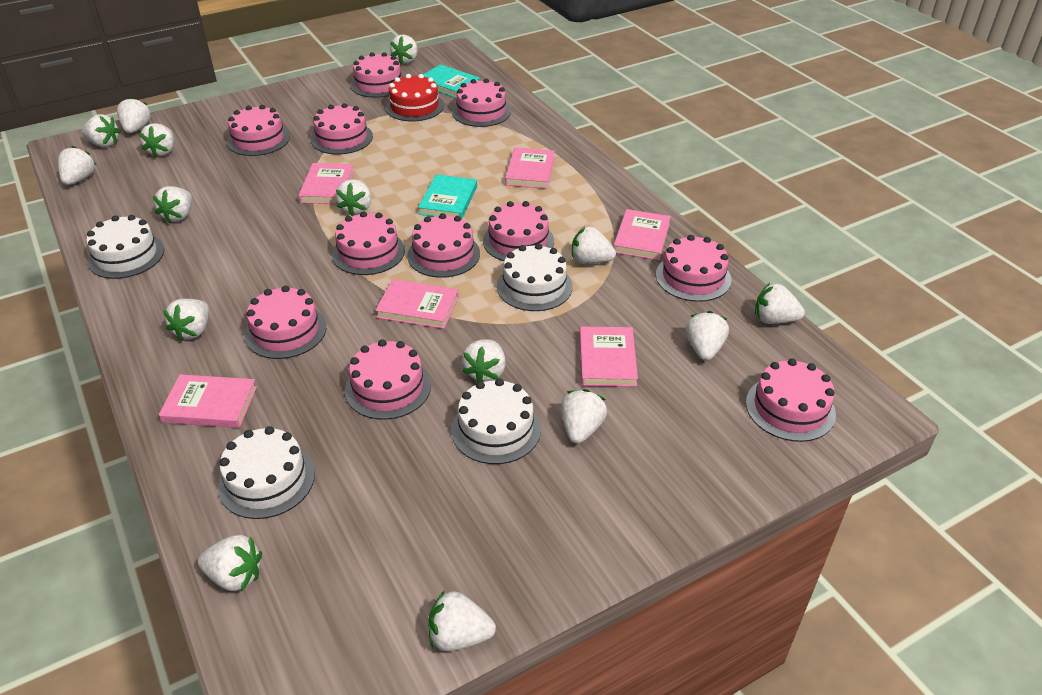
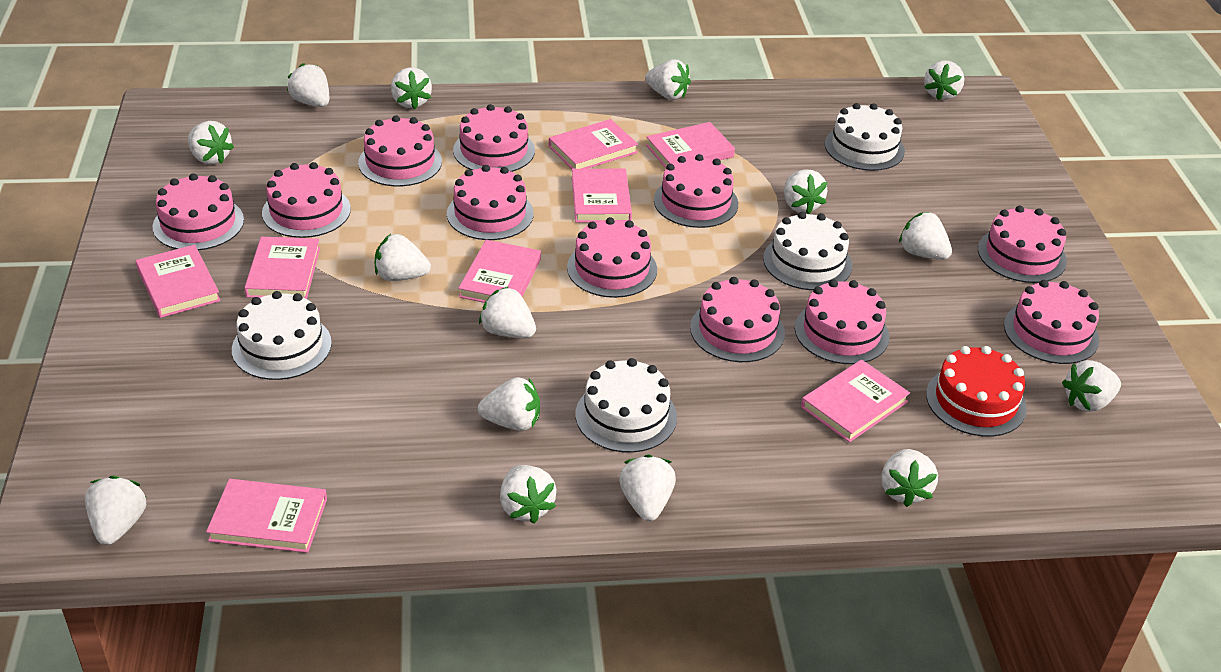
pink book: [159,374,257,428] [298,163,355,204] [375,279,459,329] [505,147,555,189] [579,327,638,387] [613,209,671,260] = 6 -> [136,245,221,318] [206,479,327,553] [244,237,320,299] [458,240,541,303] [549,119,638,169] [572,169,632,223] [646,122,735,168] [801,359,910,442] = 8
turquoise book: [418,174,477,219] [423,64,480,98] = 2 -> none = 0

